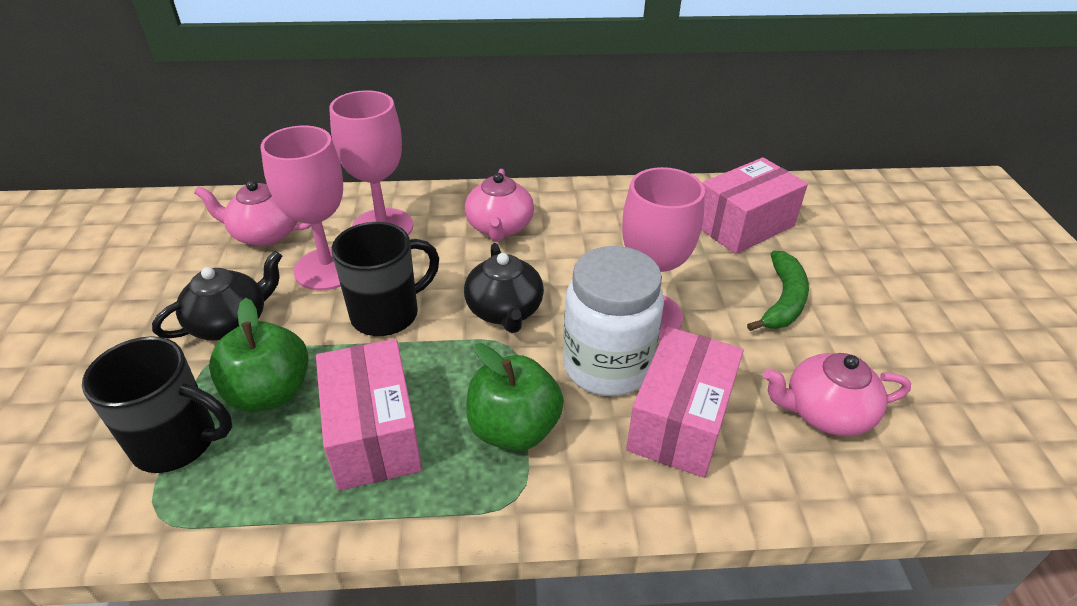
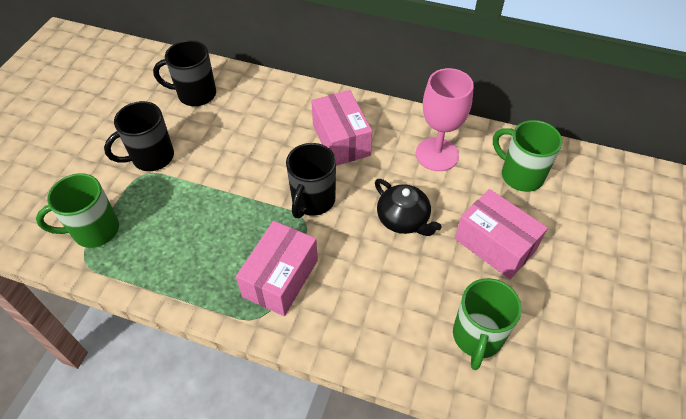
black mug: [82,336,232,473] [332,222,439,336] = 2 -> [104,101,174,171] [153,40,216,106] [286,143,336,218] = 3
black teapot: [152,251,282,341] [464,243,544,333] = 2 -> [375,179,442,236] = 1
green apple: [209,298,309,412] [466,343,564,451] = 2 -> none = 0
green banana: [747,251,809,331] = 1 -> none = 0
green mug: none = 0 -> [36,173,119,248] [453,278,522,370] [493,120,562,192] = 3
pink goblet: [261,126,343,290] [329,90,413,235] [622,167,705,341] = 3 -> [416,68,474,171] = 1
pink teapot: [194,180,311,246] [465,169,534,242] [763,353,911,436] = 3 -> none = 0
white jar: [563,246,664,396] = 1 -> none = 0

